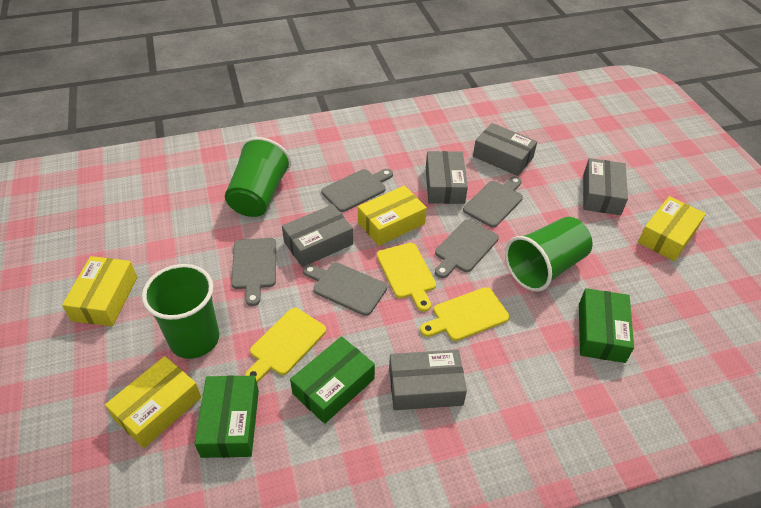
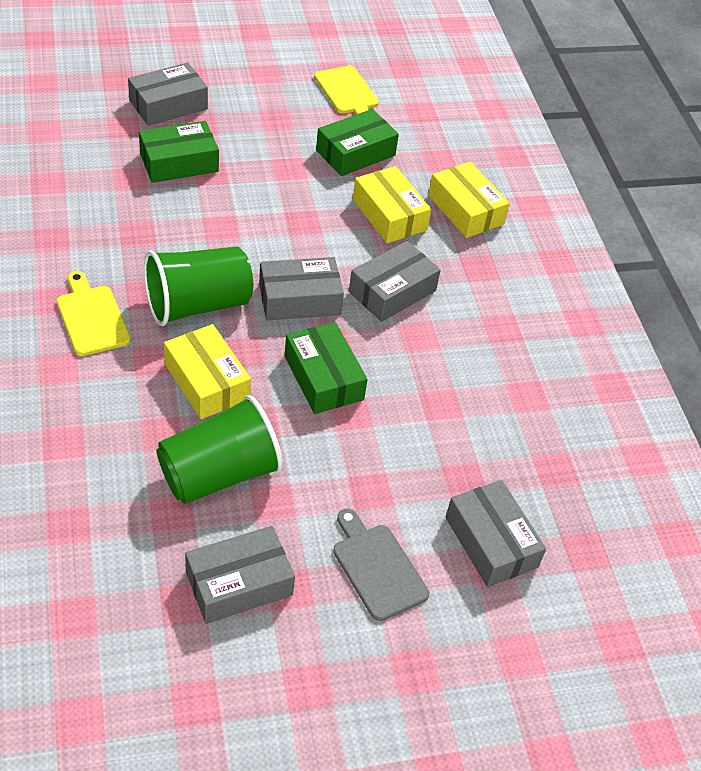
green cup: [142,264,219,359] [225,137,291,217] [505,217,593,292] = 3 -> [144,247,253,326] [156,395,283,504] = 2
grey cutting board: [231,238,276,306] [303,262,387,316] [321,169,393,212] [435,220,499,278] [463,176,523,228] = 5 -> [333,508,429,621] = 1
yellow box: [62,256,137,326] [105,356,201,448] [358,185,427,246] [638,196,706,261] = 4 -> [164,324,251,419] [353,166,432,243] [428,162,510,238] = 3
yellow cutting board: [245,308,326,383] [377,243,436,312] [420,287,510,341] = 3 -> [56,271,131,356] [314,66,379,115] = 2

